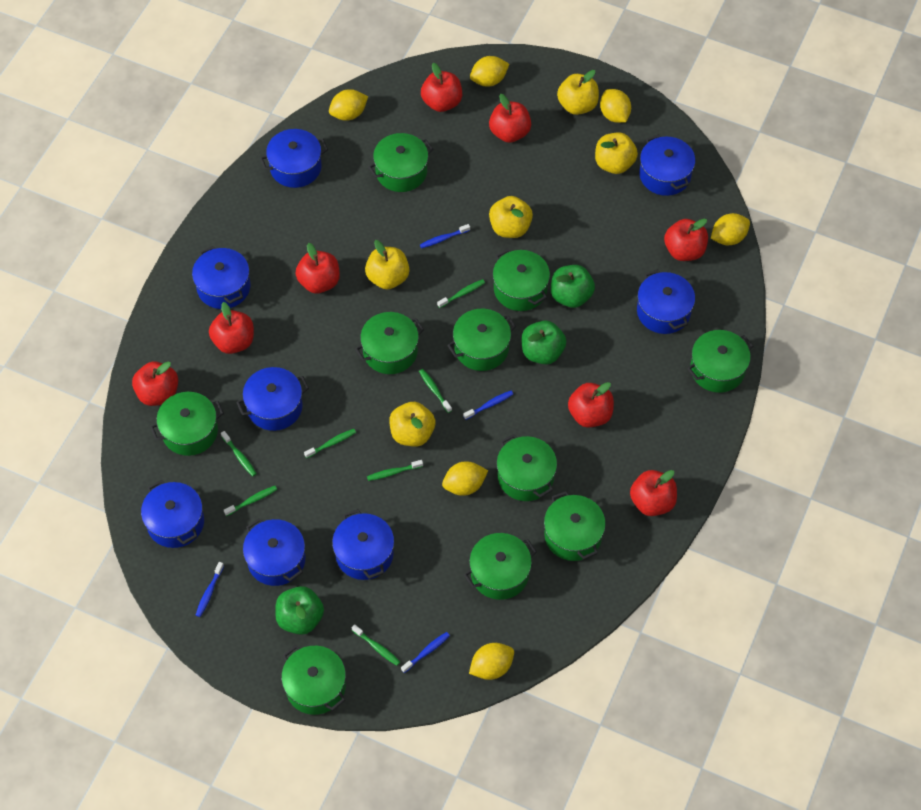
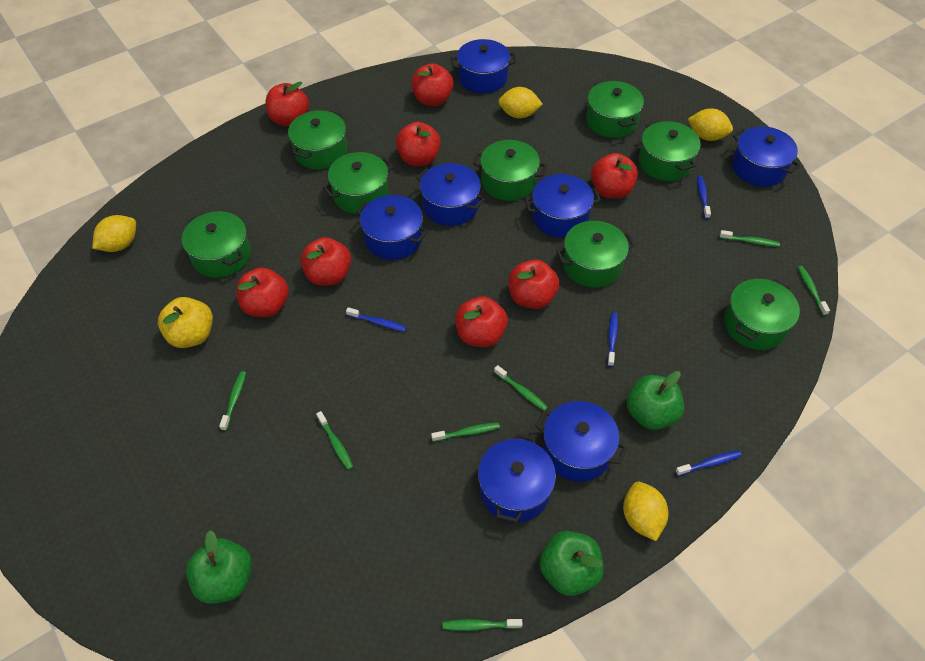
blue pot: [141,480,204,548] [192,246,251,309] [236,367,309,431] [243,518,305,586] [260,129,328,188] [332,509,394,580] [637,269,695,334] [639,134,695,196] = 8 -> [356,195,428,260] [416,163,485,226] [451,39,517,93] [478,433,556,523] [524,174,601,238] [535,401,627,482] [732,126,801,187] = 7
green pot: [150,392,224,456] [281,645,346,715] [355,312,424,374] [368,133,434,192] [447,309,516,371] [464,533,537,600] [493,249,550,311] [496,434,557,501] [544,491,606,561] [687,330,753,393] = 10 -> [182,211,251,278] [288,110,347,170] [323,152,394,214] [473,140,547,201] [556,221,635,288] [586,80,644,138] [639,121,701,181] [724,279,800,350] = 8
yellow apple: [365,240,410,289] [389,402,435,447] [489,196,533,238] [557,70,599,115] [595,132,638,174] = 5 -> [158,297,213,348] = 1
yellow lemon: [329,89,368,121] [442,461,488,496] [469,643,514,680] [470,56,509,87] [600,89,631,123] [711,213,750,245] = 6 -> [92,215,136,252] [498,87,543,118] [623,482,668,541] [688,108,733,141] = 4

